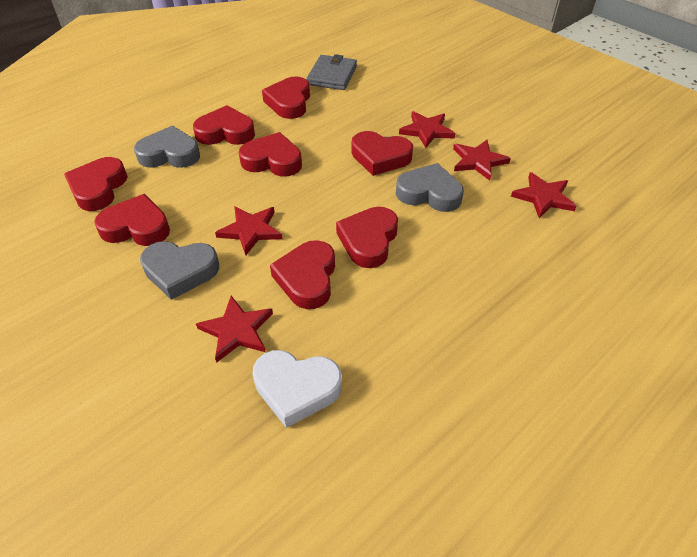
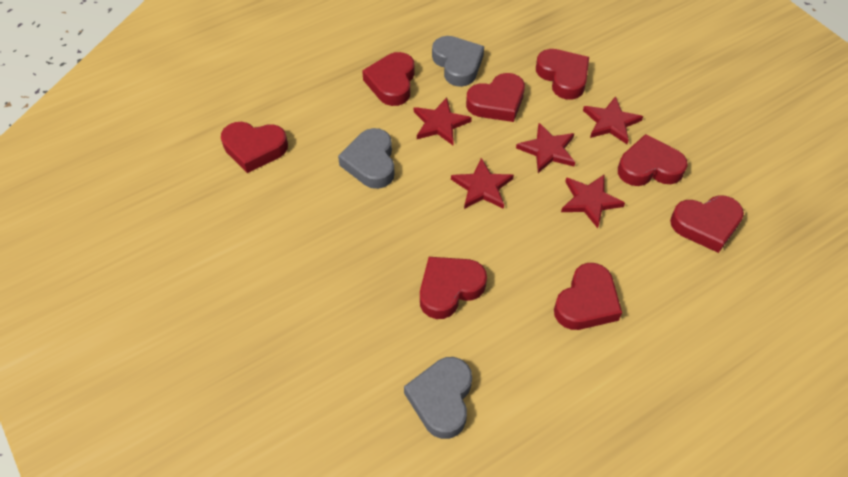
grey wallet: [306,54,357,90] = 1 -> none = 0
white heart: [252,350,342,428] = 1 -> none = 0

